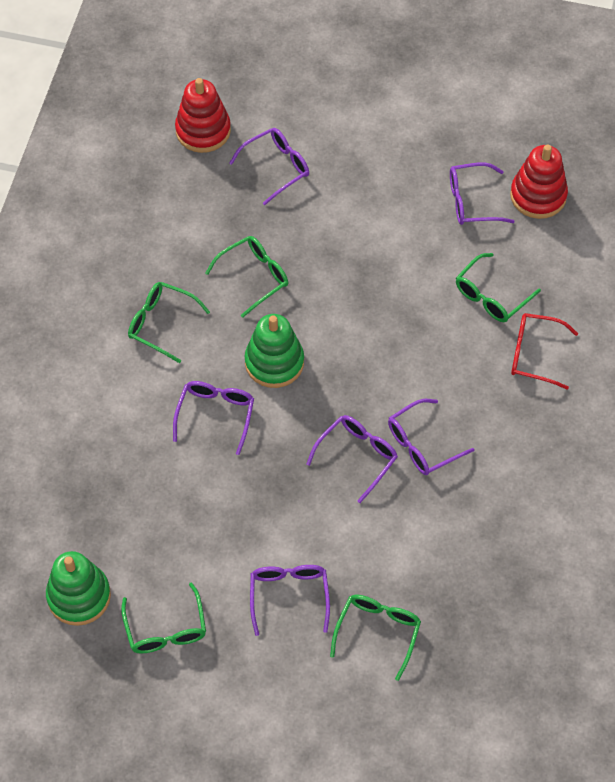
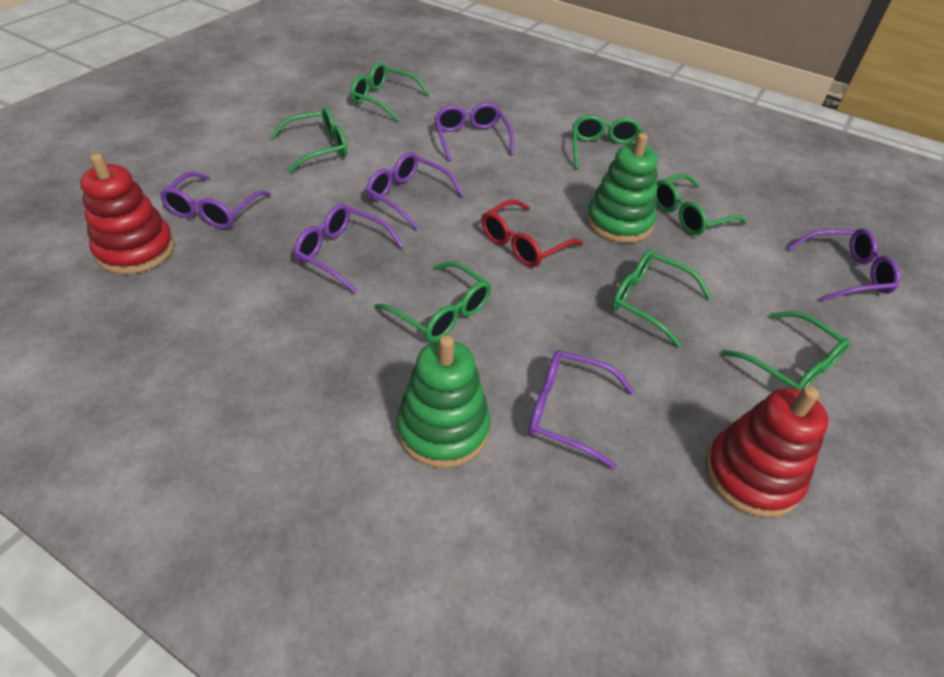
green glasses: [121,582,206,654] [128,282,210,363] [205,236,288,317] [330,595,421,681] [456,253,541,322] = 5 -> [270,107,347,173] [351,62,430,121] [375,261,491,342] [573,115,647,169] [612,250,711,347] [656,174,747,235] [721,311,850,391] = 7

